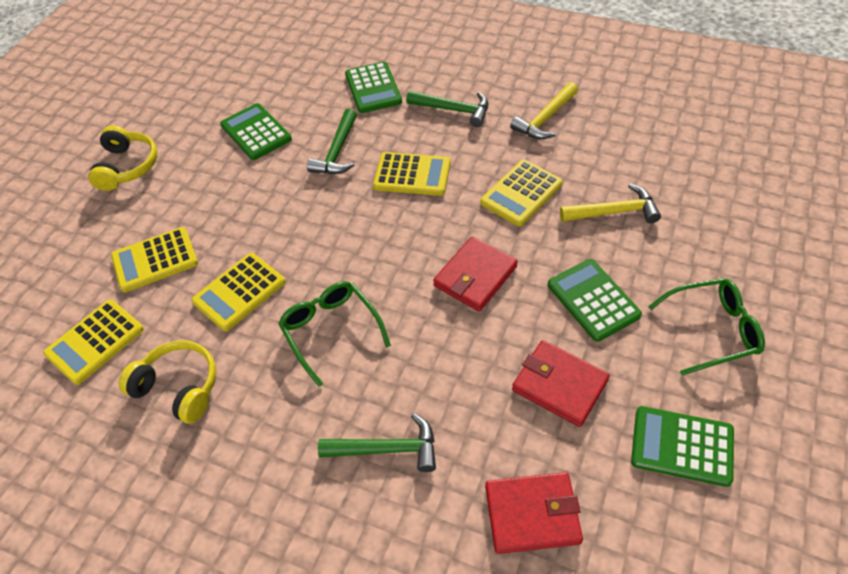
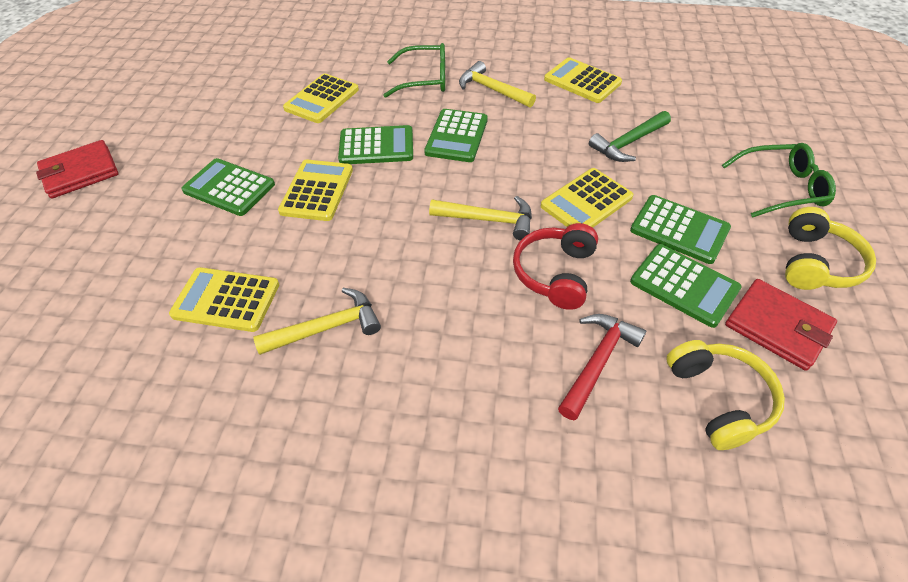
green calculator: [220,103,292,160] [345,62,402,113] [548,259,642,342] [631,406,734,487] = 4 -> [181,158,275,216] [338,125,413,164] [424,109,488,162] [630,195,731,264] [630,244,742,328] = 5
green hammer: [307,109,357,174] [318,413,436,472] [406,91,488,127] = 3 -> [589,111,671,162] = 1
red hammer: none = 0 -> [558,314,646,421] = 1
red headphones: none = 0 -> [513,223,598,310] = 1
red wallet: [433,236,518,311] [485,472,583,554] [512,340,610,427] = 3 -> [36,140,118,199] [725,279,837,371] = 2
yellow hammer: [510,82,578,139] [560,184,661,223] = 2 -> [253,288,381,355] [429,196,532,241] [459,61,536,108] = 3

